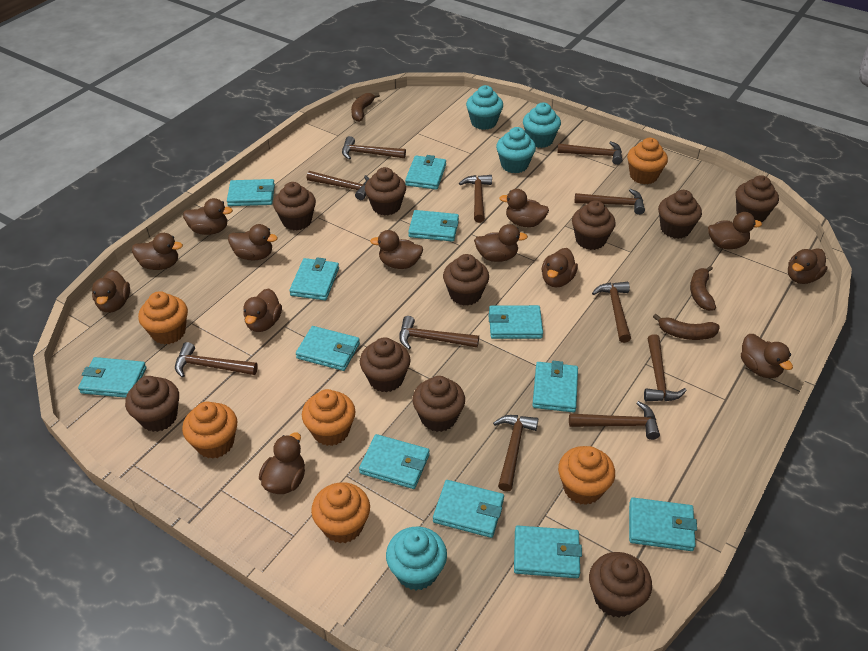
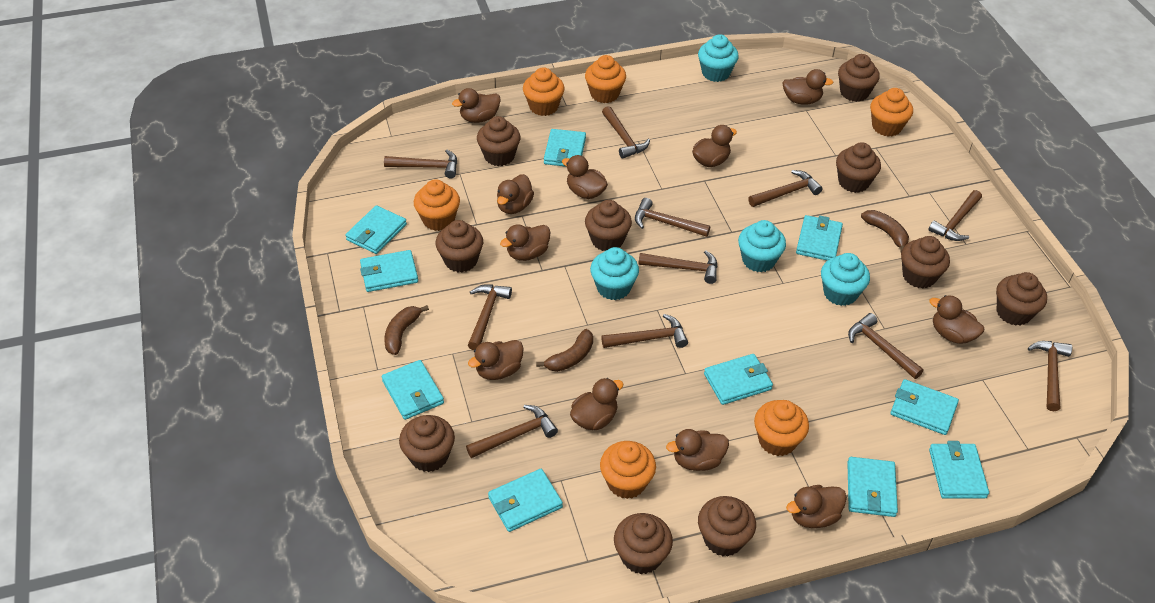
brown duck: [92,270,130,313] [132,233,183,270] [183,198,233,235] [228,224,278,261] [243,289,282,332] [259,433,305,494] [370,230,423,269] [474,224,528,262] [499,189,549,227] [541,248,578,288] [708,212,762,249] [741,334,793,378] [788,248,828,284] = 13 -> [452,88,501,123] [468,340,524,380] [497,174,534,214] [500,224,550,261] [562,155,608,199] [570,378,623,430] [666,429,729,471] [692,125,737,167] [782,69,833,105] [786,485,847,528] [929,295,984,344] = 11
turquoise wallet: [78,357,146,398] [227,179,275,206] [289,257,339,300] [296,326,360,371] [359,434,430,489] [405,155,446,190] [408,210,459,242] [433,480,504,538] [488,305,543,339] [514,526,582,578] [532,361,578,412] [629,497,697,551] = 12 -> [346,205,407,254] [360,250,418,292] [382,360,444,420] [488,469,563,532] [544,129,586,167] [704,354,773,405] [796,215,843,260] [847,457,898,517] [890,379,959,435] [929,441,989,499] = 10

